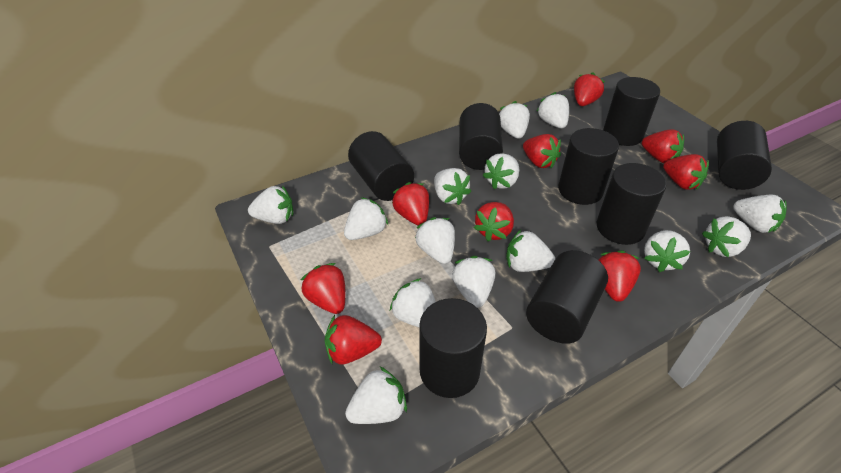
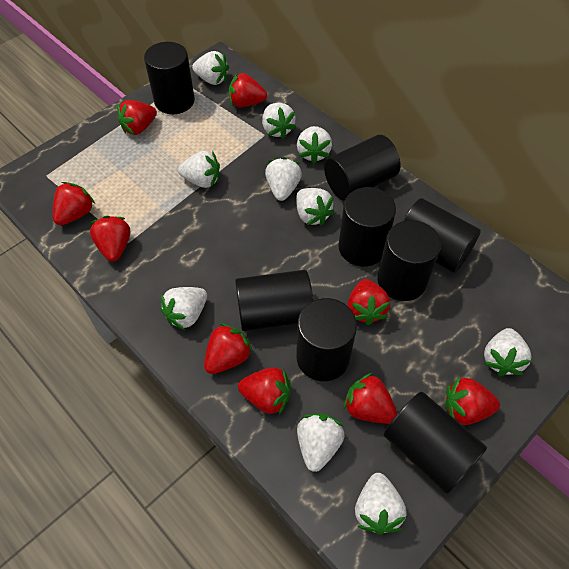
white strawberry: [248,185,293,224] [344,197,389,240] [345,367,407,424] [390,278,436,327] [415,217,455,264] [434,168,471,205] [452,256,495,308] [483,153,519,189] [499,101,530,139] [506,230,556,272] [537,92,569,128] [644,230,690,272] [702,216,751,257] [733,195,787,233] = 14 -> [160,287,207,330] [178,151,220,188] [192,51,229,85] [262,103,296,138] [265,157,302,201] [296,188,335,226] [297,126,332,164] [297,413,345,472] [355,473,406,535] [484,328,531,376] = 10

